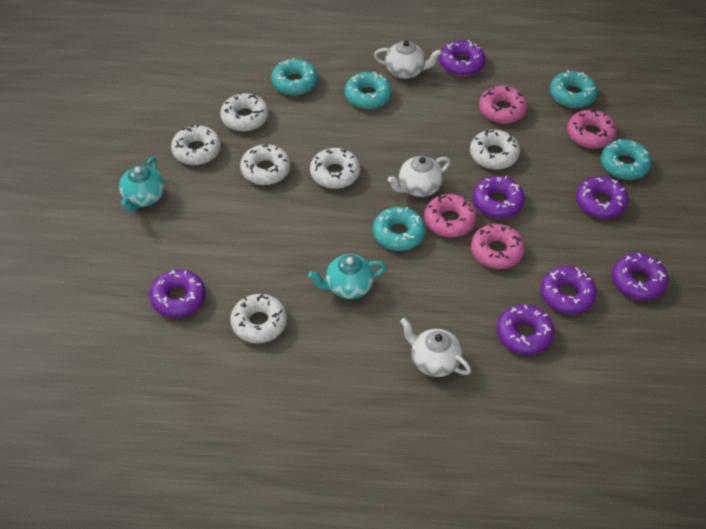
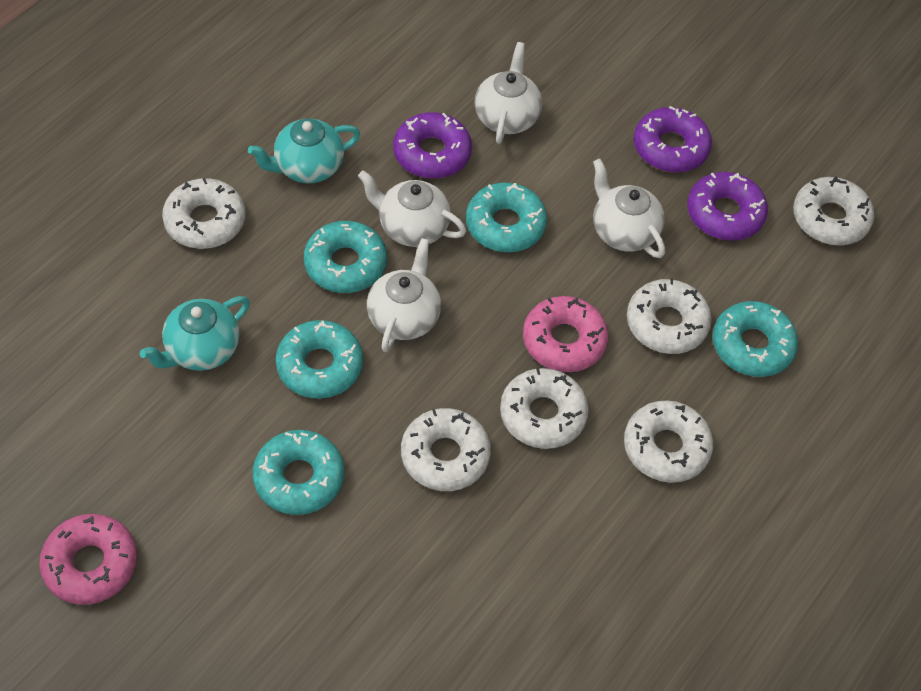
pink donut: [424,194,477,238] [471,224,525,269] [479,86,527,123] [567,109,617,149] = 4 -> [39,514,137,605] [523,296,608,372] = 2
purple donut: [150,269,206,318] [439,40,486,76] [473,176,525,218] [497,304,554,355] [540,266,597,314] [576,176,629,219] [612,253,668,300] = 7 -> [393,112,472,179] [634,106,712,172] [687,172,768,241] = 3
white teapot: [374,40,442,79] [388,156,451,197] [400,318,471,377] = 3 -> [358,170,466,247] [367,238,441,352] [475,42,542,144] [593,159,665,258] = 4

